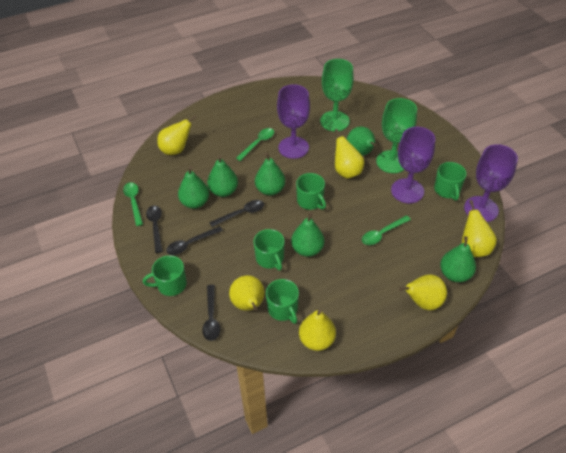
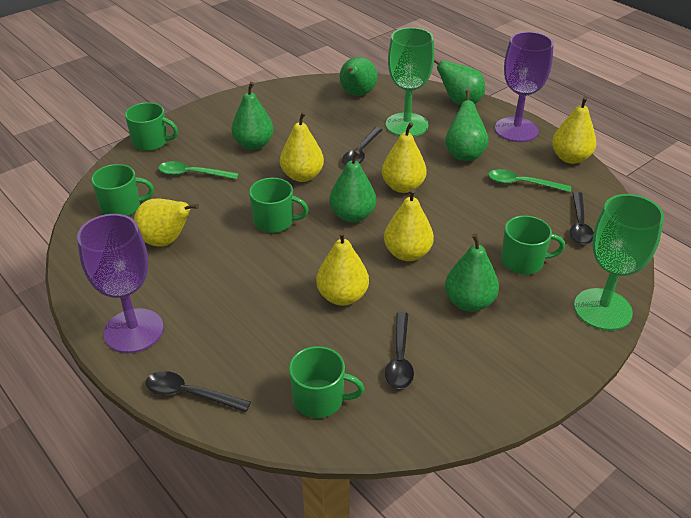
green spoon: [123,182,143,226] [236,128,274,161] [362,215,411,245] = 3 -> [158,161,239,179] [488,169,571,192] = 2
purple goblet: [277,84,310,159] [391,127,435,203] [464,144,518,222] = 3 -> [77,214,164,353] [495,32,554,142] = 2

